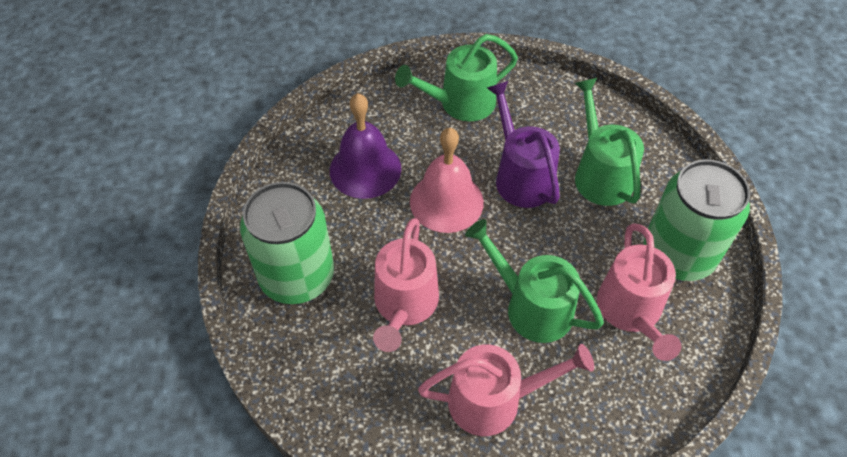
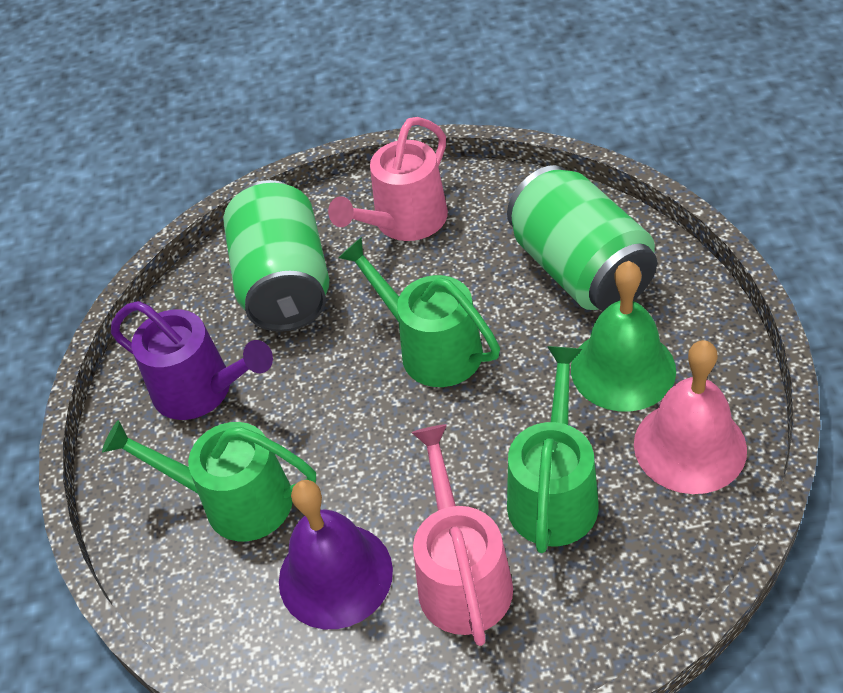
green bell: none = 0 -> [571,261,676,411] = 1
pink watering can: [373,218,439,352] [418,344,594,436] [597,223,681,361] = 3 -> [328,117,448,241] [411,424,513,646] = 2

